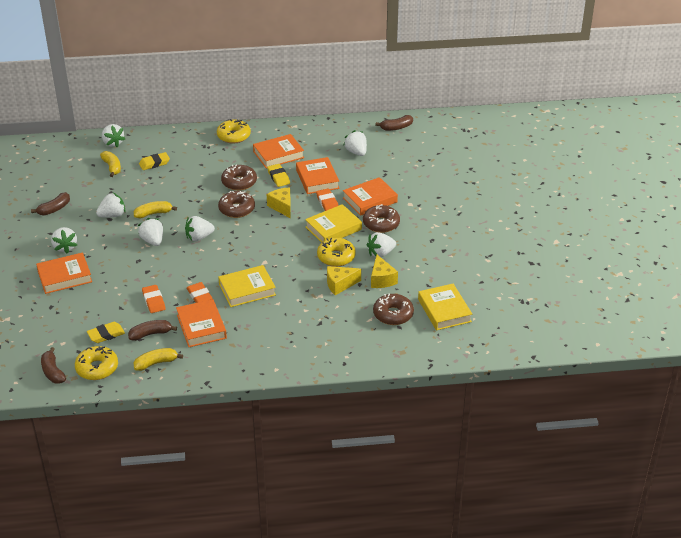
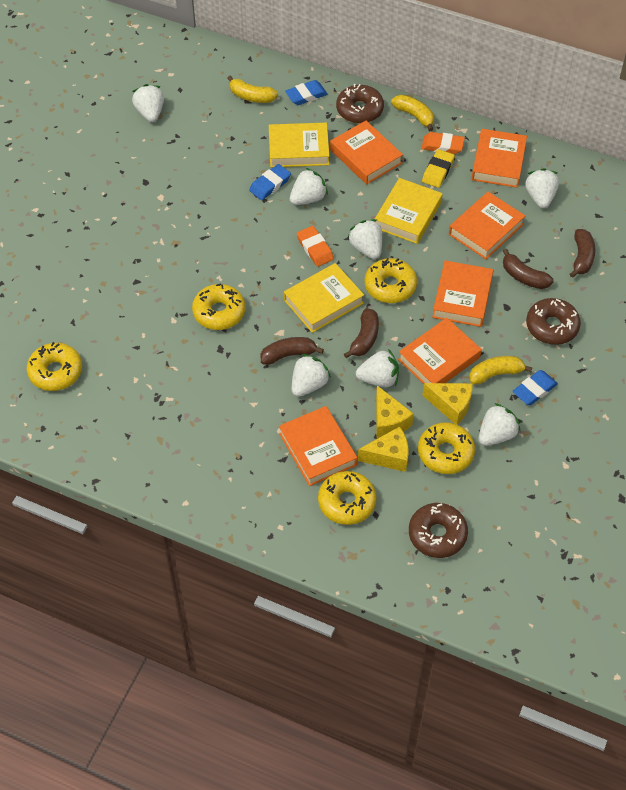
blue eraser: none = 0 -> [249,164,291,200] [285,80,328,105] [513,370,558,405] = 3
brown donut: [218,191,255,218] [221,164,257,191] [363,204,400,233] [373,294,414,325] = 4 -> [336,84,384,123] [409,503,468,558] [526,298,581,345] = 3
orange book: [36,252,92,294] [176,299,227,347] [253,134,304,168] [296,157,340,194] [343,177,398,216] = 5 -> [279,406,358,486] [330,121,403,184] [398,318,482,384] [432,260,493,327] [449,192,525,259] [472,129,527,188] = 6
orange eraser: [142,285,166,313] [187,282,213,303] [316,189,339,211] = 3 -> [297,226,334,267] [421,132,465,154] = 2
yellow donut: [75,346,118,380] [217,119,251,144] [317,238,356,267] = 3 -> [27,342,82,391] [192,283,246,330] [318,471,377,525] [365,258,417,303] [418,422,475,474] = 5
yellow eraser: [87,322,125,343] [139,152,170,170] [267,164,290,187] = 3 -> [422,149,455,188] = 1

